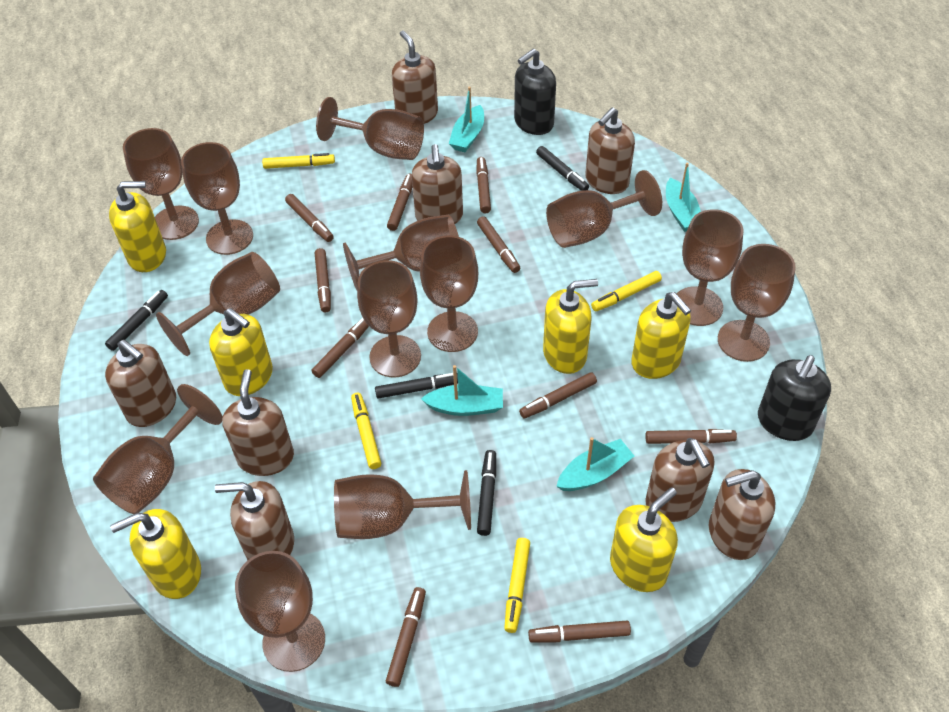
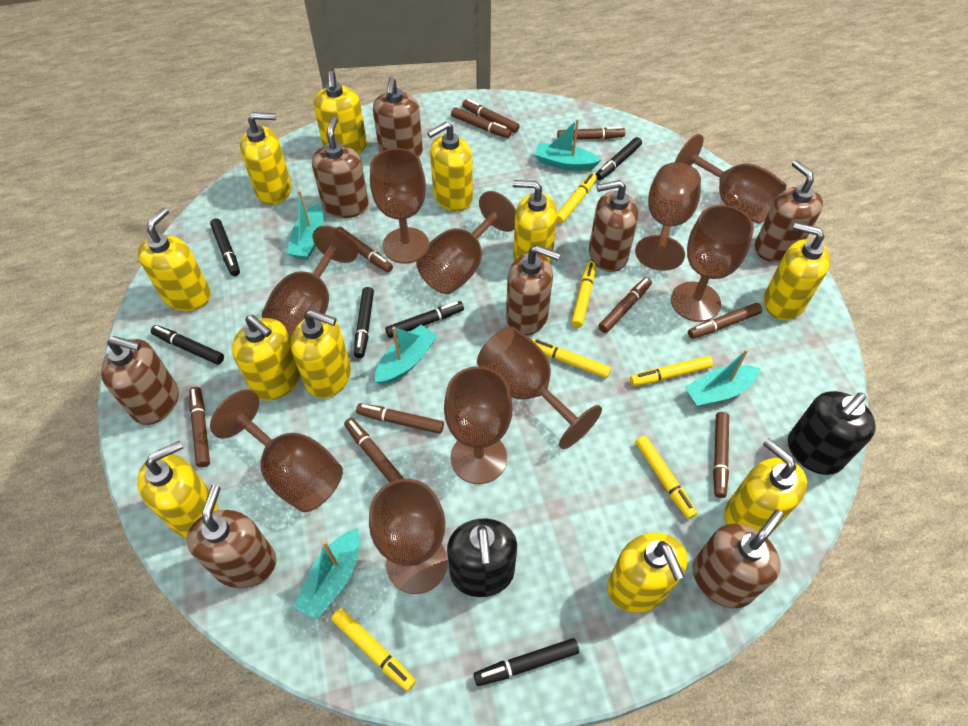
black marker: [105,290,168,351] [375,373,458,399] [477,450,496,536] [536,146,589,191] = 4 -> [151,325,224,365] [210,219,240,276] [354,287,374,358] [385,301,464,338] [474,638,579,686] [596,137,642,180] = 6
brown goblet: [93,384,223,514] [123,128,199,240] [156,252,280,356] [181,142,253,255] [235,551,325,672] [316,97,424,160] [334,470,471,539] [343,215,459,290] [357,260,421,378] [420,236,478,352] [546,170,662,248] [677,209,744,326] [718,244,796,362] = 13 -> [210,390,343,512] [262,225,358,340] [369,479,448,594] [370,148,429,263] [416,191,516,294] [444,366,513,484] [477,326,602,449] [635,162,701,271] [671,205,754,322] [675,134,787,224] = 10
turquoise boat: [421,365,503,416] [449,87,484,152] [556,437,634,491] [666,162,701,232] = 4 -> [287,190,324,260] [294,528,360,620] [375,325,437,385] [535,119,601,171] [685,349,760,407] = 5
yellow marker: [262,153,335,169] [351,393,381,469] [504,538,530,633] [591,271,662,312] = 4 -> [331,608,416,691] [532,339,611,378] [557,173,597,224] [571,262,596,328] [630,356,713,386] [635,435,697,519] = 6
yellow soap dispenser: [109,181,166,272] [110,509,201,599] [209,308,273,396] [543,279,598,374] [610,487,678,592] [631,292,691,379] = 6 -> [137,441,219,538] [138,208,211,311] [232,315,301,401] [240,112,292,205] [291,310,351,399] [313,71,367,153] [427,122,473,211] [512,180,558,262] [607,532,688,613] [724,438,807,532] [764,222,830,320] = 11

